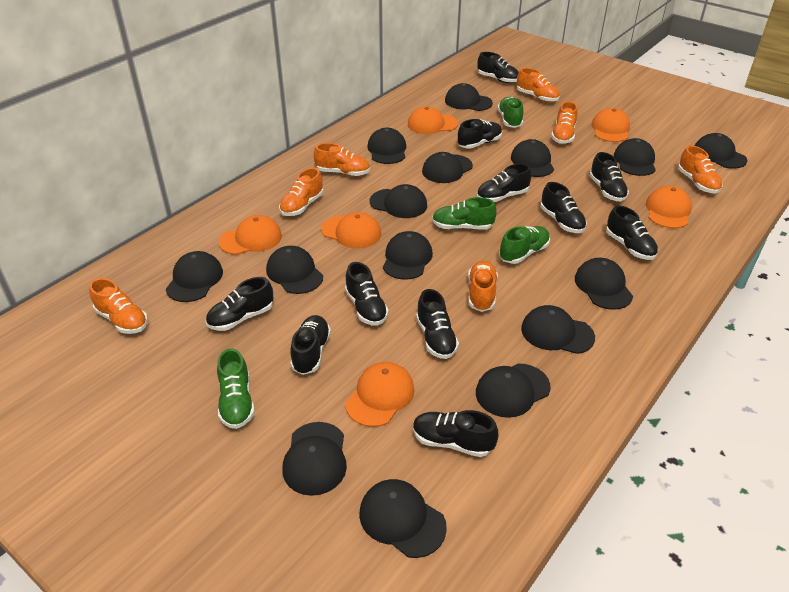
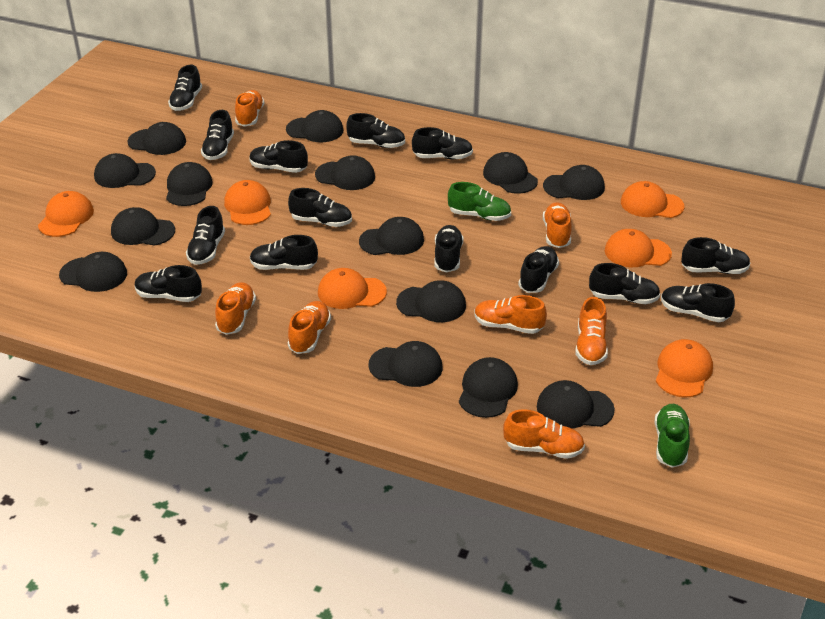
black cap: [166,251,223,302] [266,246,323,294] [283,422,347,496] [359,479,447,558] [367,128,406,164] [370,184,427,218] [383,231,433,280] [422,152,473,183] [445,83,493,111] [476,363,550,418] [511,139,554,177] [521,305,595,354] [575,258,633,310] [614,138,656,176] [695,133,748,169] = 15 -> [59,252,127,292] [94,153,156,188] [111,207,175,246] [128,122,186,155] [166,162,213,206] [286,110,343,142] [315,155,375,190] [359,217,424,255] [369,341,442,387] [396,280,466,322] [459,357,518,418] [483,152,538,194] [537,380,615,429] [543,165,605,200] = 14
black shoe: [206,277,273,331] [290,315,331,375] [345,262,389,325] [413,410,498,457] [416,289,459,359] [458,119,502,148] [477,52,519,83] [477,164,531,202] [541,182,587,233] [589,152,629,202] [606,205,658,260] = 11 -> [135,265,202,302] [168,65,202,111] [186,206,225,265] [201,110,234,160] [249,140,308,173] [250,235,318,270] [288,188,352,227] [346,113,405,148] [412,127,473,160] [434,225,463,273] [518,246,559,293] [589,263,660,304] [661,283,735,322] [681,237,751,274] = 14
green shoe: [217,348,255,429] [432,197,497,230] [498,97,523,128] [499,226,550,264] = 4 -> [448,182,511,221] [654,404,690,468] = 2

